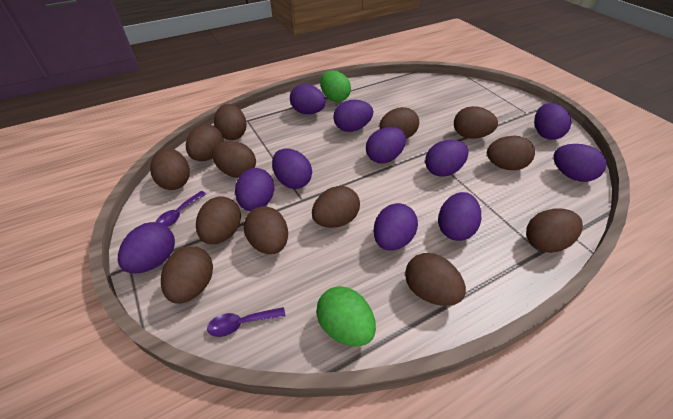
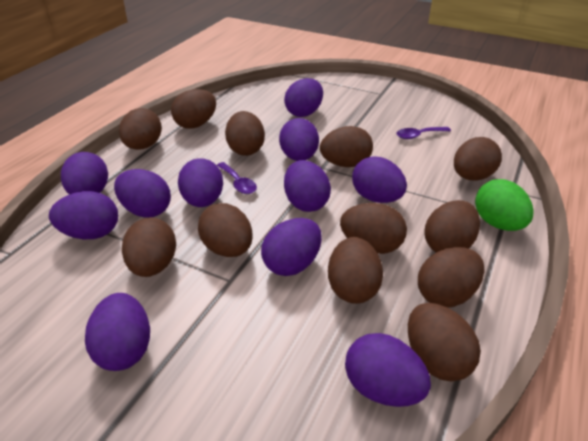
brown egg: [150,148,190,190] [161,246,213,304] [186,124,224,161] [196,196,241,244] [212,141,256,178] [214,104,247,140] [244,206,288,254] [312,186,360,228] [379,107,419,138] [405,253,466,306] [454,106,498,139] [487,136,535,170] [526,208,583,253] = 13 -> [119,108,162,150] [122,218,176,277] [171,89,216,129] [198,203,253,257] [225,111,265,156] [320,126,373,167] [328,237,383,304] [340,203,407,254] [408,303,481,381] [418,247,485,308] [425,200,480,253] [454,137,502,181] = 12
green egg: [316,286,376,346] [320,70,351,102] = 2 -> [475,179,533,231] = 1

